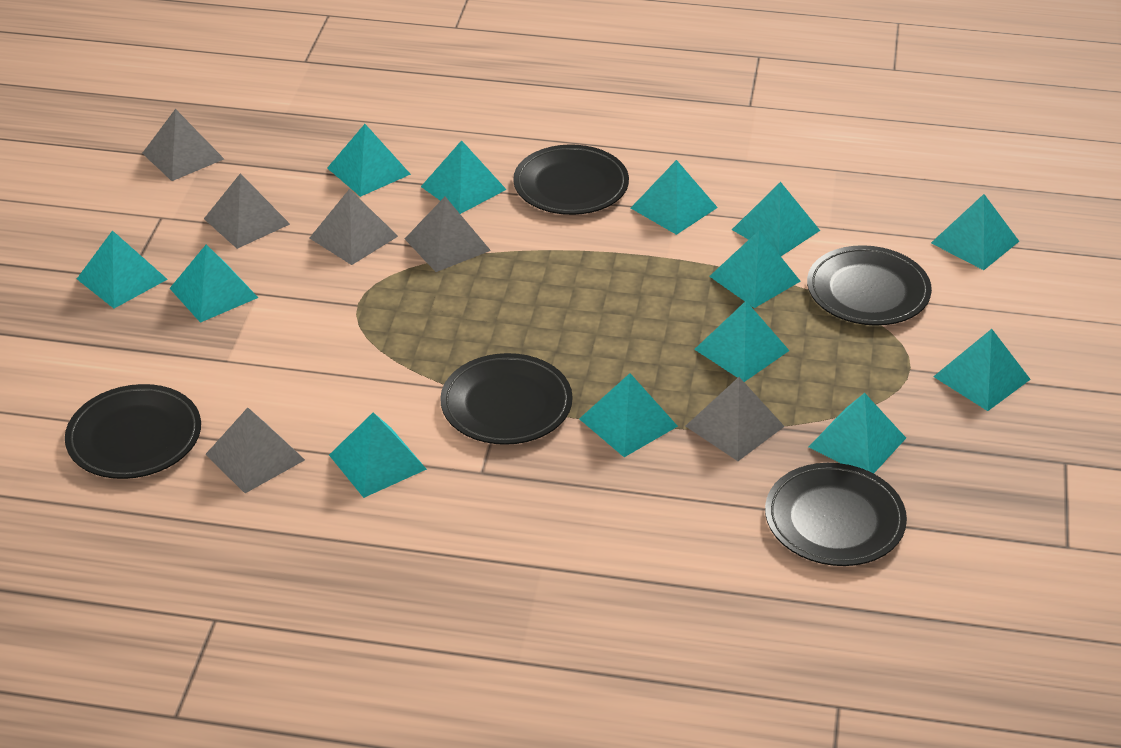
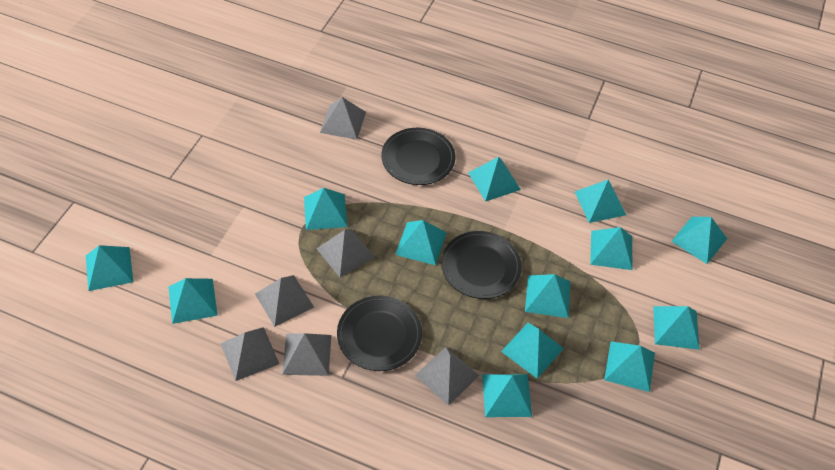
black plate: [65,384,201,479] [440,353,573,445] [513,145,629,215] [765,463,907,566] [807,245,932,326] = 5 -> [337,296,422,371] [381,128,456,185] [441,231,522,299] = 3

